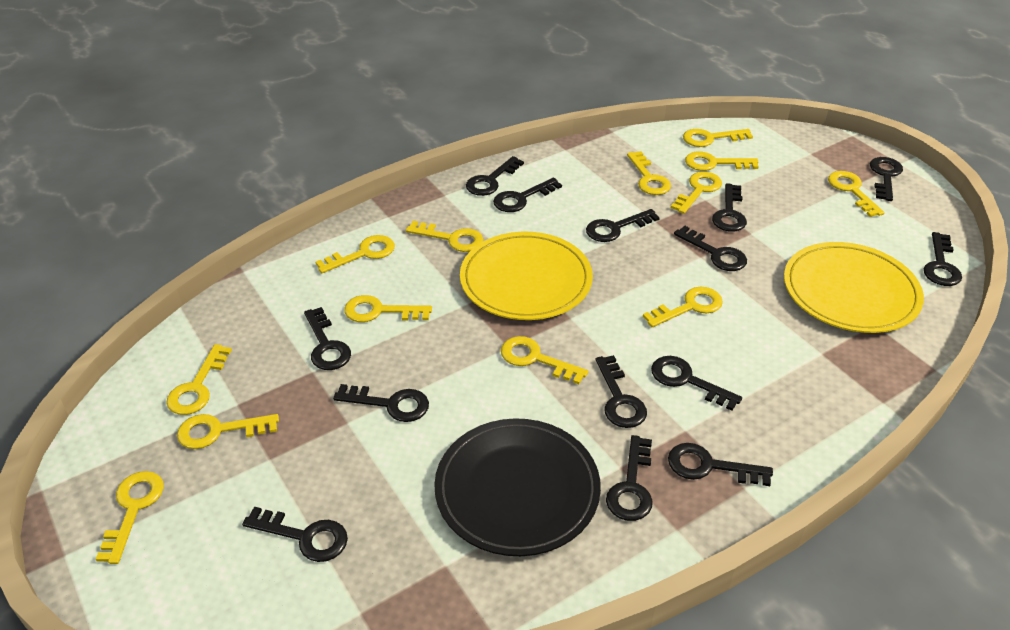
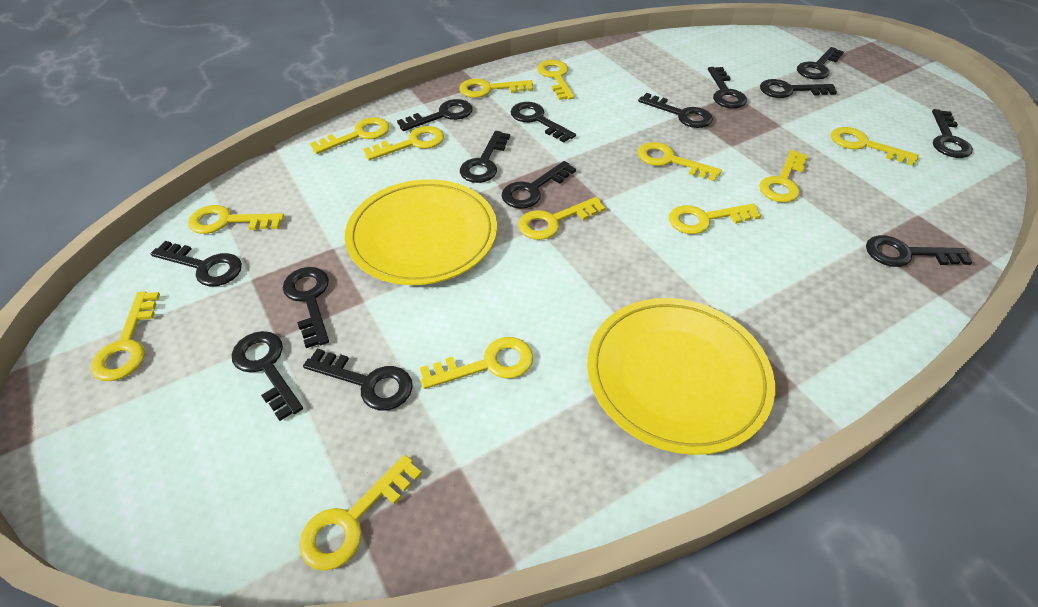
black plate: [434,418,601,556] = 1 -> none = 0

